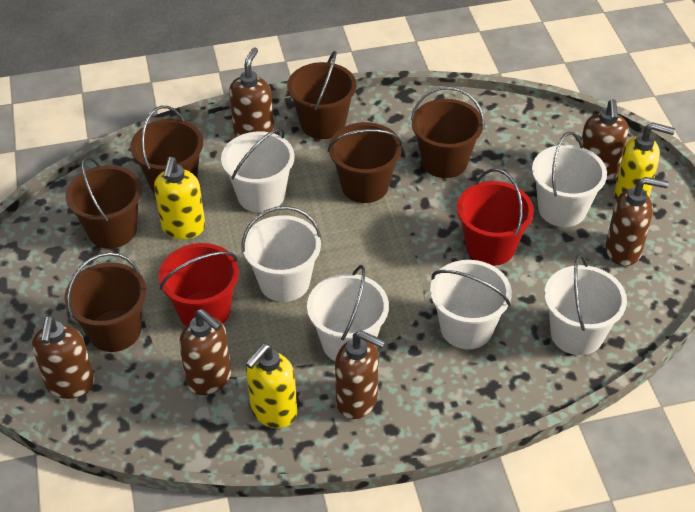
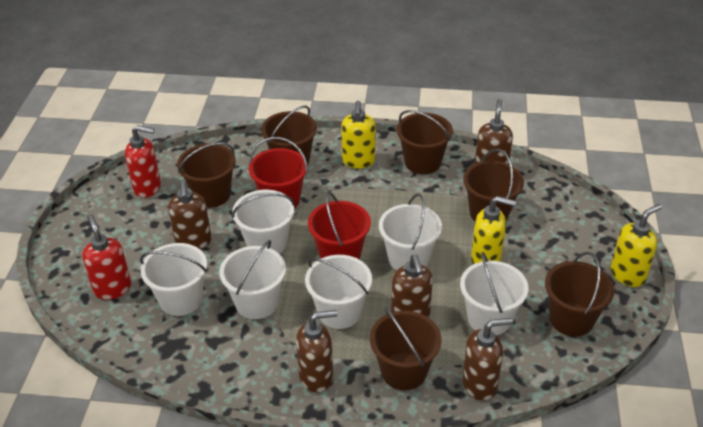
brown soap dispenser: [32,316,95,399] [179,309,231,395] [229,47,274,137] [335,331,386,419] [581,99,628,181] [606,177,668,266] = 6 -> [168,181,212,249] [296,310,337,393] [391,254,433,318] [462,318,513,401] [475,99,513,164] = 5
red soap dispenser: none = 0 -> [82,214,131,300] [125,125,161,198] = 2

